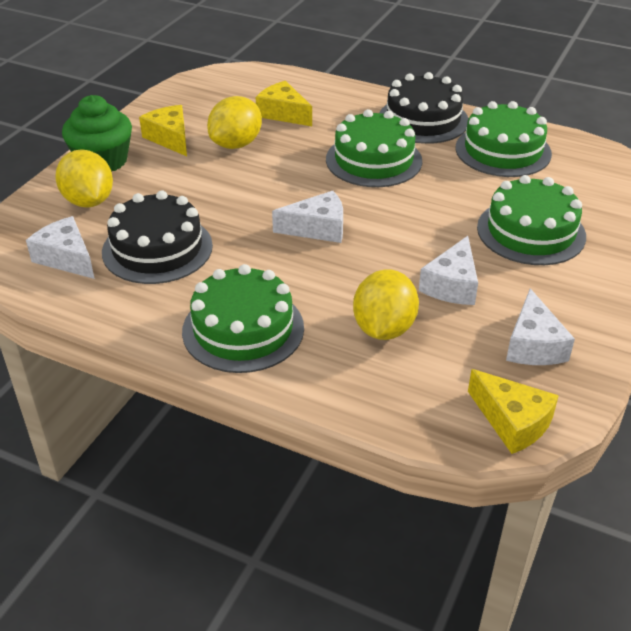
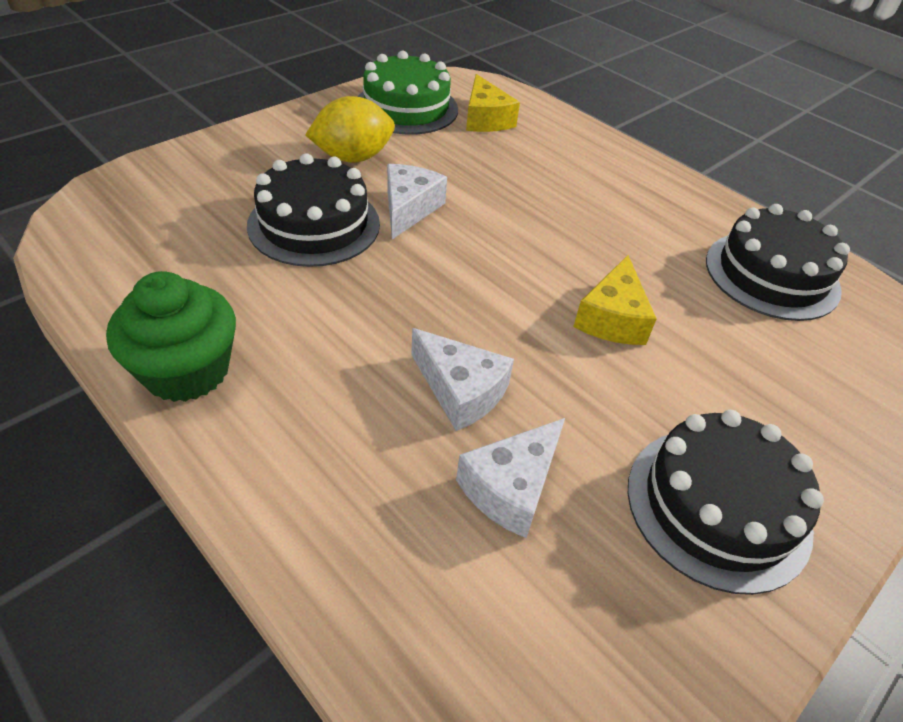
black cake: [102,190,213,284] [379,72,469,144] = 2 -> [247,153,380,267] [628,410,824,595] [706,204,850,321] = 3
green cake: [182,264,304,373] [326,109,422,187] [455,101,552,177] [477,175,586,265] = 4 -> [358,51,458,135] = 1
white cheese: [26,216,95,279] [272,191,343,243] [419,236,478,305] [506,288,575,365] = 4 -> [387,164,447,239] [411,328,514,431] [456,418,565,538] = 3
yellow cheese: [139,105,187,156] [256,81,312,126] [468,369,559,454] = 3 -> [466,74,520,132] [573,255,657,345] = 2
yellow lemon: [55,150,113,208] [207,96,262,149] [353,269,419,340] = 3 -> [305,96,395,163] = 1

